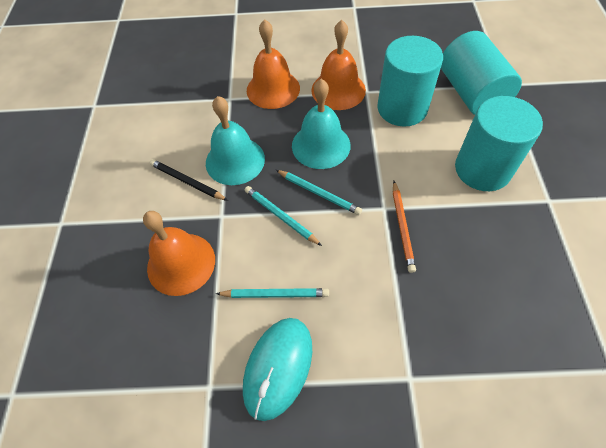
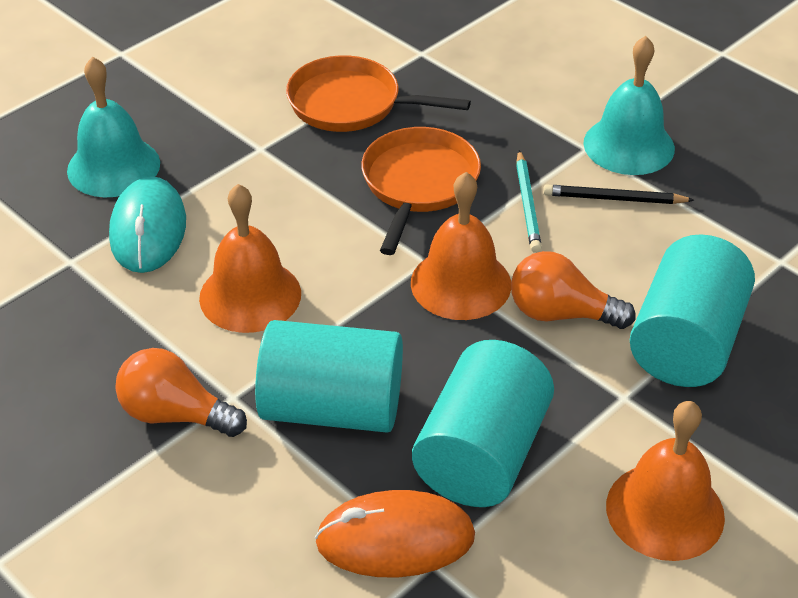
orange light bulb: none = 0 -> [115,348,247,437] [511,251,636,329] = 2
orange mouse: none = 0 -> [315,490,475,577] = 1
orange pan: none = 0 -> [286,55,471,132] [361,127,481,255] = 2
orange pencil: [393,181,416,273] = 1 -> none = 0
turquoise pencil: [216,288,329,298] [245,186,322,246] [276,170,362,215] = 3 -> [516,150,542,253] = 1

